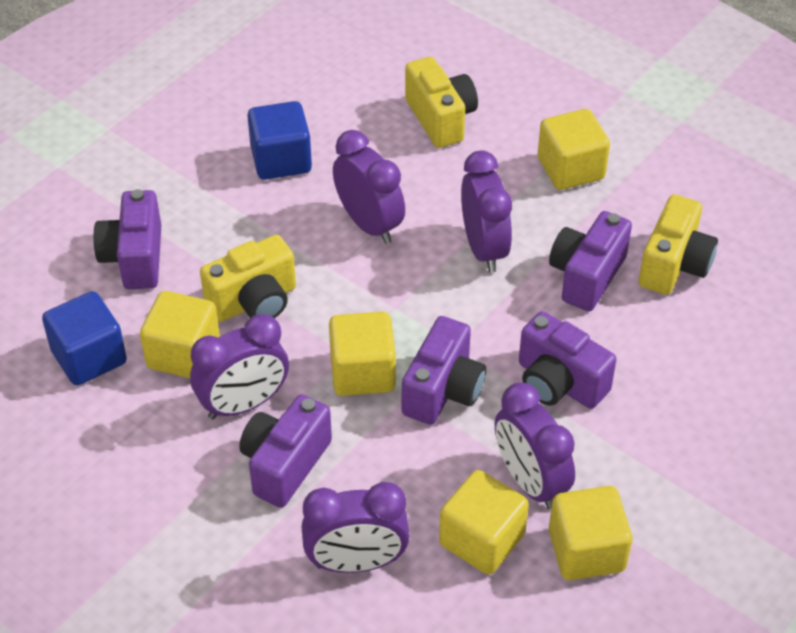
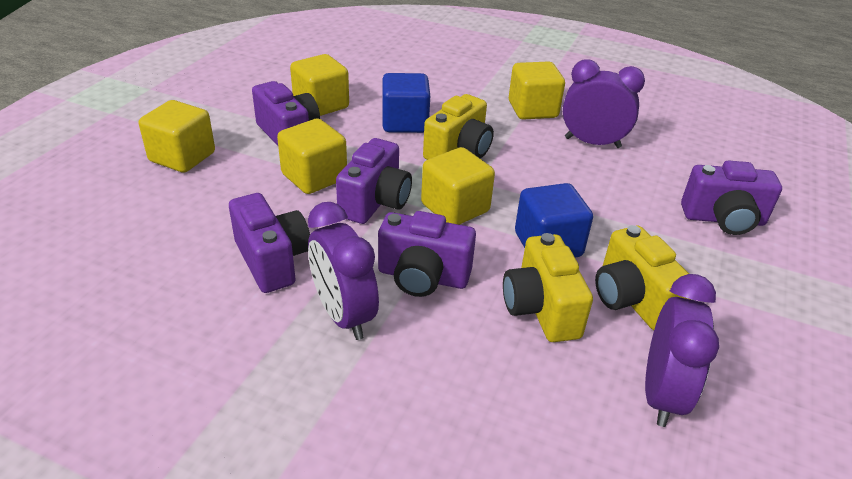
purple clock: [190,314,289,419] [302,482,410,573] [333,130,405,244] [461,150,512,273] [495,382,575,510] = 5 -> [308,202,379,340] [563,59,645,148] [645,274,719,427] = 3

